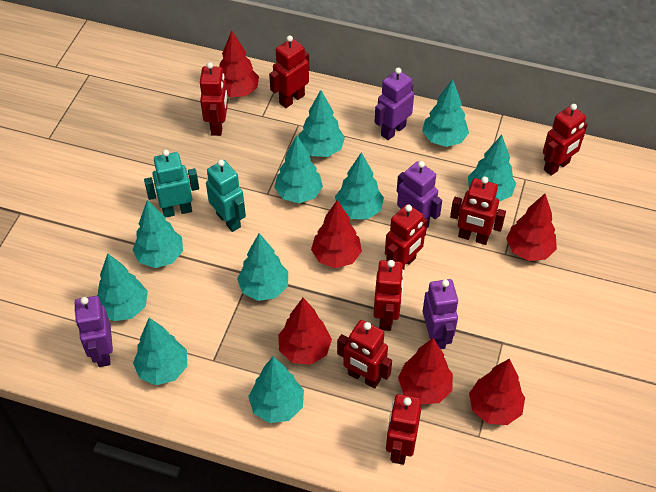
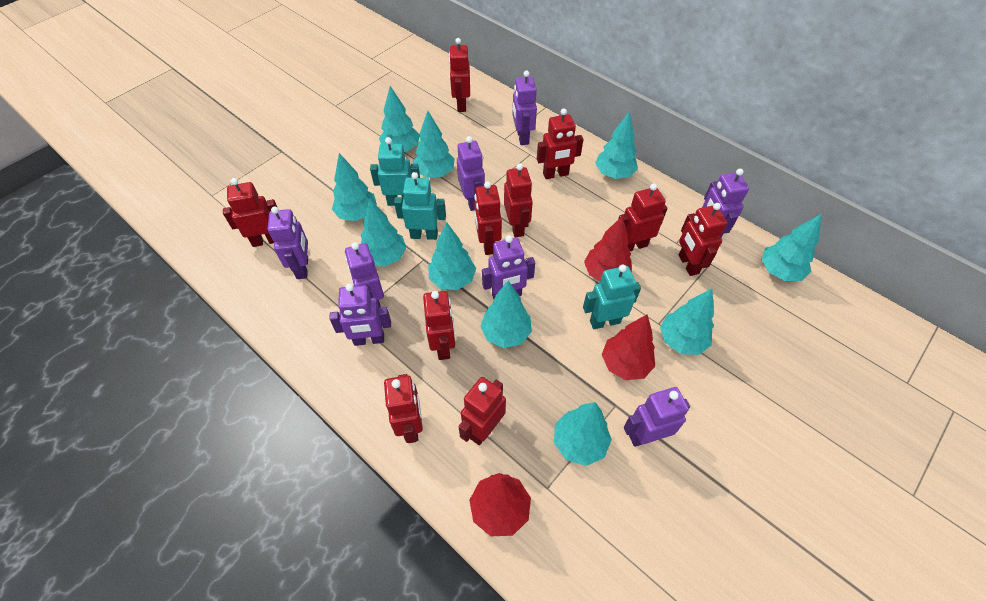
purple robot: [74,296,113,367] [375,68,414,140] [397,161,442,228] [423,279,459,349] = 4 -> [268,206,308,279] [329,283,391,346] [345,242,384,307] [457,136,485,211] [482,235,535,299] [512,71,537,145] [624,387,690,447] [702,169,749,238] = 8
red robot: [200,62,228,136] [269,35,309,108] [337,320,392,388] [373,260,404,331] [385,204,428,270] [386,394,421,465] [450,177,506,245] [543,104,588,176] = 8 -> [223,178,277,247] [384,374,423,443] [423,291,455,360] [449,38,470,112] [458,377,506,445] [474,181,502,255] [504,163,533,237] [537,109,584,179] [618,183,668,251] [679,203,727,276] = 10
red tree: [219,31,259,97] [278,298,332,365] [311,200,362,268] [398,338,453,404] [469,358,525,425] [506,194,557,261] = 6 -> [469,473,531,536] [584,216,632,281] [602,314,655,380] = 3
turquoise robot: [144,150,199,218] [206,160,246,232] = 2 -> [370,137,420,206] [394,172,446,240] [583,264,641,329] = 3

